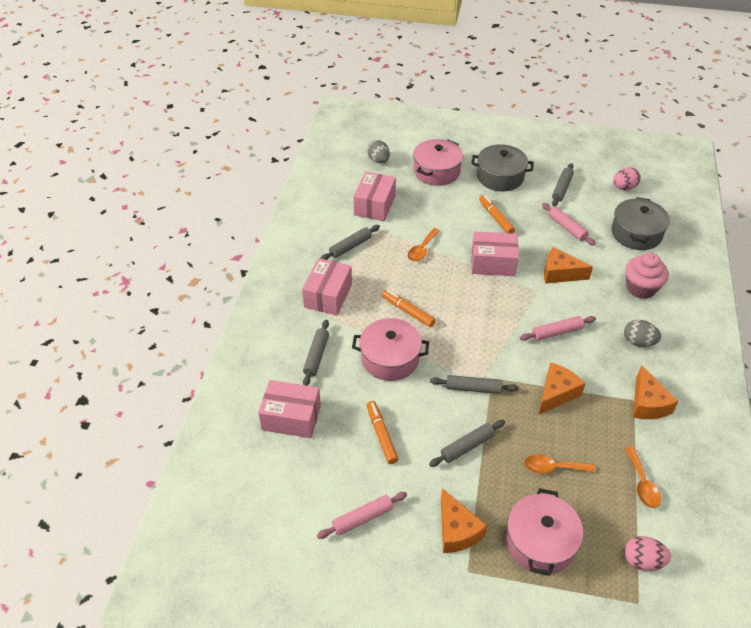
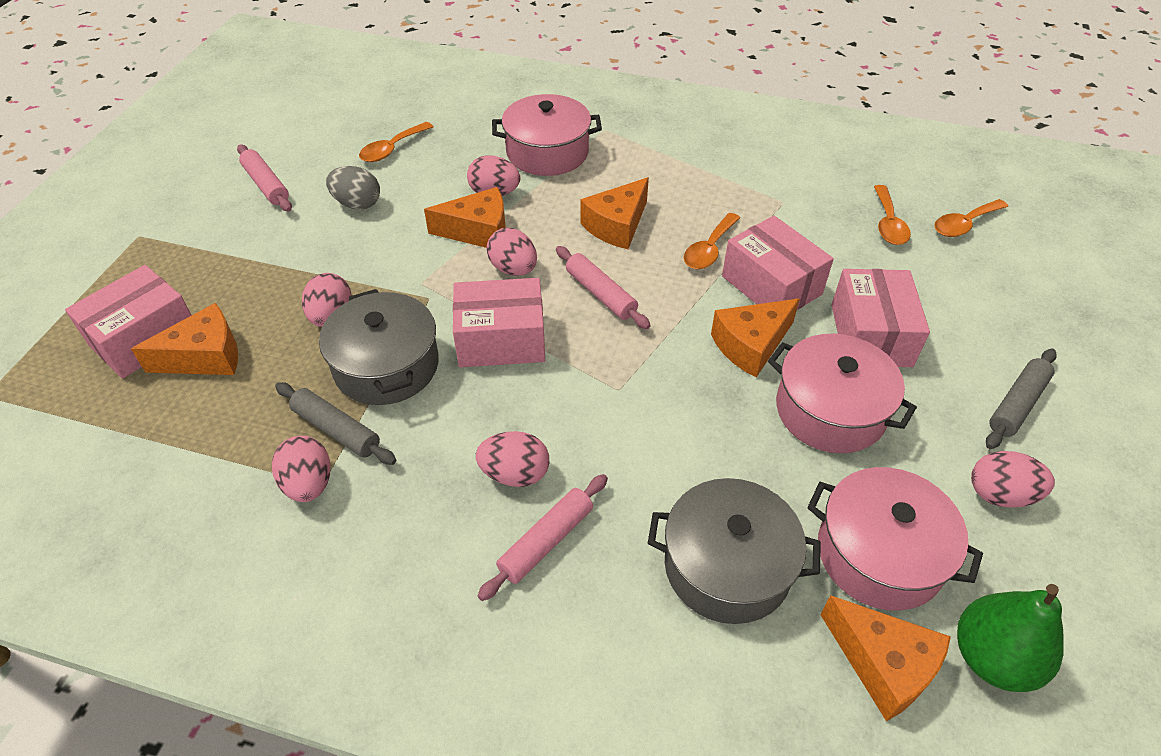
green pear: none = 0 -> [957,584,1064,692] = 1
grey egg: [367,140,390,163] [624,320,661,347] = 2 -> [326,166,380,210] = 1
grey rolling pin: [303,320,329,386] [320,225,380,260] [429,420,505,467] [430,375,519,394] [552,163,574,207] = 5 -> [275,382,396,465] [986,349,1057,449] = 2
orange cheese: [441,488,487,553] [539,362,585,414] [544,247,593,283] [633,365,679,419] = 4 -> [131,303,238,375] [424,187,506,248] [581,177,649,249] [711,298,800,377] [820,595,951,721] = 5
orange marker: [367,401,398,464] [382,289,435,327] [479,195,515,234] = 3 -> none = 0
orange spoon: [408,228,440,261] [525,454,595,474] [625,447,661,508] = 3 -> [359,122,433,162] [684,213,740,269] [874,185,911,245] [934,199,1008,237] = 4
pink cupcake: [625,253,669,299] = 1 -> none = 0
pink egg: [613,167,641,190] [624,536,671,571] = 2 -> [272,436,331,502] [302,273,351,327] [467,155,520,196] [476,431,549,487] [486,228,537,276] [971,451,1055,508] = 6

